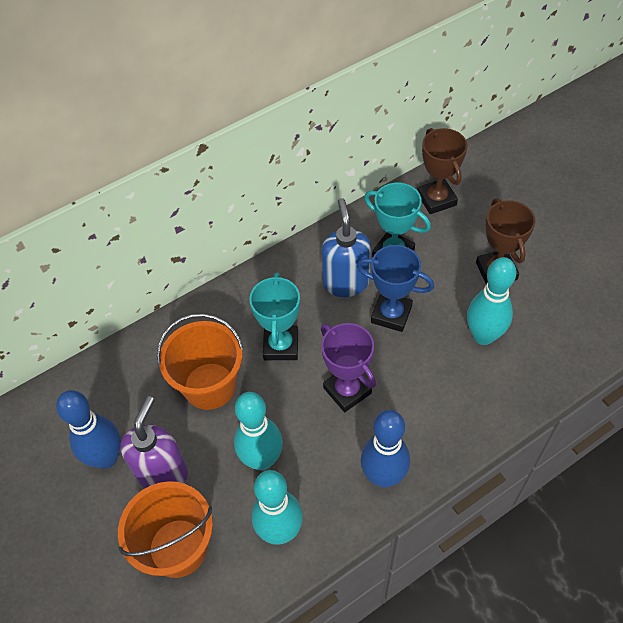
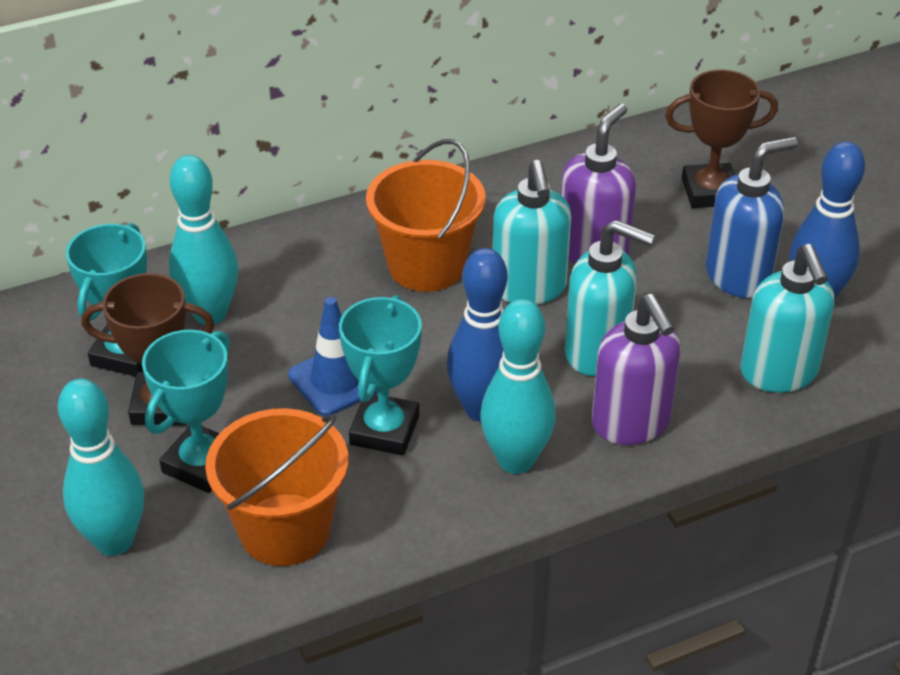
blue traffic cone: none = 0 -> [288,297,377,416] = 1
blue trophy: [357,245,434,332] = 1 -> none = 0
purple soap dispenser: [120,396,188,488] = 1 -> [561,104,636,264] [592,294,681,445] = 2
purple trophy: [321,323,376,412] = 1 -> none = 0
turquoise soap dispenser: none = 0 -> [493,160,571,305] [565,220,655,376] [740,244,834,393] = 3
turquoise trophy: [249,272,300,360] [364,183,431,257] = 2 -> [66,223,147,377] [142,330,230,493] [339,295,422,455] = 3

